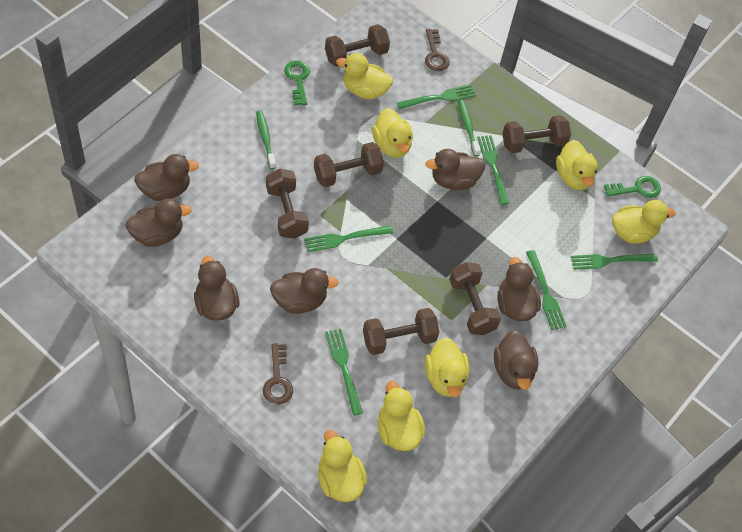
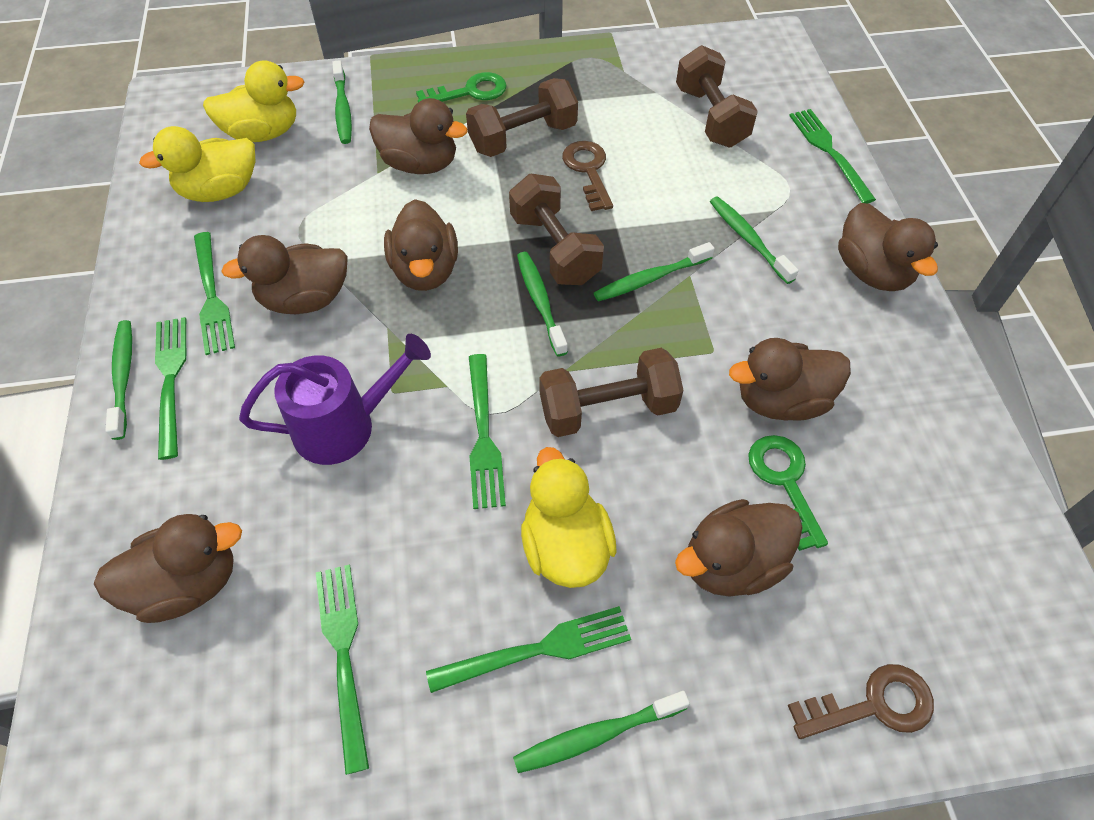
brown dumbbell: [266,168,309,239] [314,142,384,187] [325,24,390,67] [363,308,439,355] [449,262,501,335] [502,115,571,153] = 6 -> [466,78,578,157] [509,174,604,285] [539,348,684,437] [676,45,758,147] = 4
green toothbrush: [256,111,276,169] [458,99,481,157] = 2 -> [105,320,132,440] [332,60,352,144] [513,691,690,773] [517,252,568,356] [594,242,715,302] [710,197,799,284] = 6
purple watering can: none = 0 -> [239,334,431,465] = 1
yellow duck: [318,430,368,502] [336,53,393,99] [372,108,413,158] [377,381,425,451] [425,337,470,397] [556,140,598,190] [612,200,676,244] = 7 -> [139,126,256,202] [203,60,305,142] [521,447,617,588] = 3

